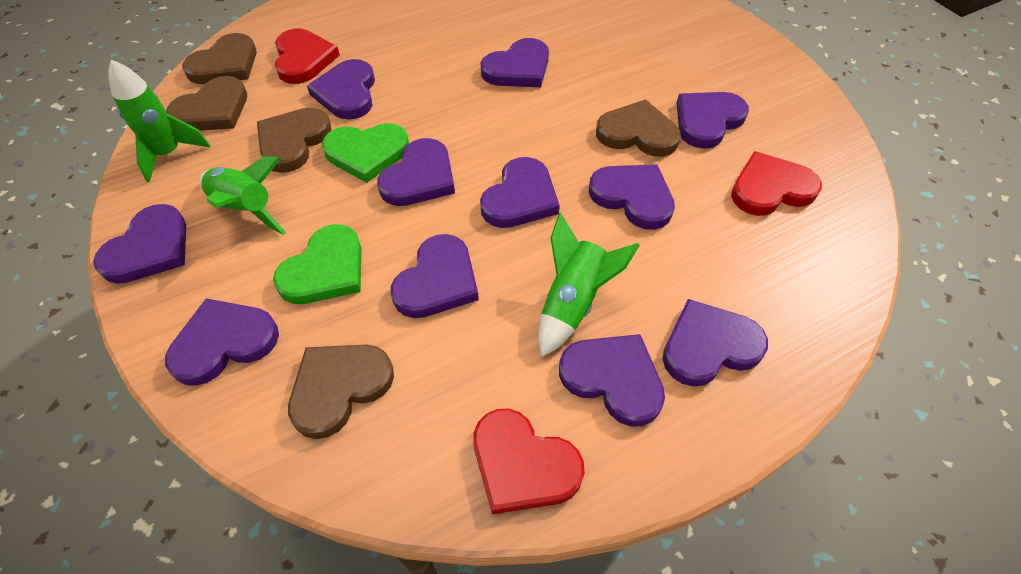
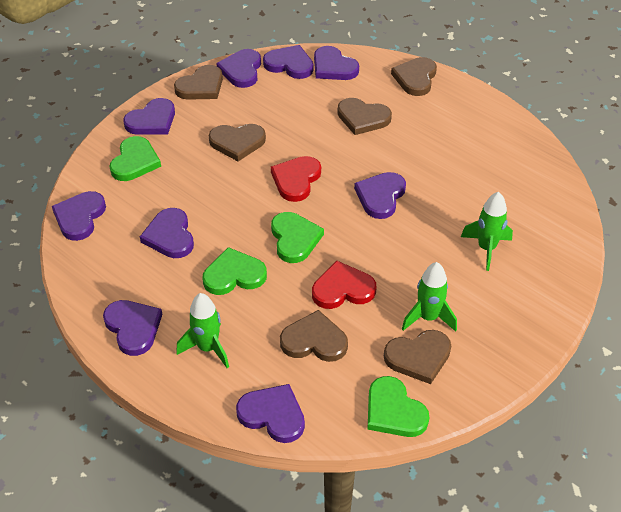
brown heart: [166,76,247,131] [182,33,257,84] [257,108,331,173] [288,345,394,439] [596,99,681,157] = 5 -> [174,65,223,100] [209,124,266,161] [280,310,348,362] [337,98,392,135] [384,330,451,384] [391,57,437,96] = 6
green heart: [273,224,361,304] [322,123,409,183] = 2 -> [109,136,161,181] [202,247,267,295] [271,212,324,263] [367,376,429,437] = 4
purple heart: [93,204,186,284] [165,298,279,386] [307,59,375,120] [377,138,455,206] [391,234,479,318] [480,38,549,87] [480,157,560,228] [559,334,665,426] [589,164,675,230] [663,299,768,387] [677,92,749,149] = 11 -> [52,191,106,241] [103,300,162,356] [123,98,175,135] [140,208,194,258] [216,49,261,88] [236,384,305,443] [263,45,313,79] [314,46,359,80] [354,172,406,219] = 9
red heart: [275,29,340,84] [473,409,585,514] [731,151,822,216] = 3 -> [271,156,321,202] [312,261,377,309] = 2

